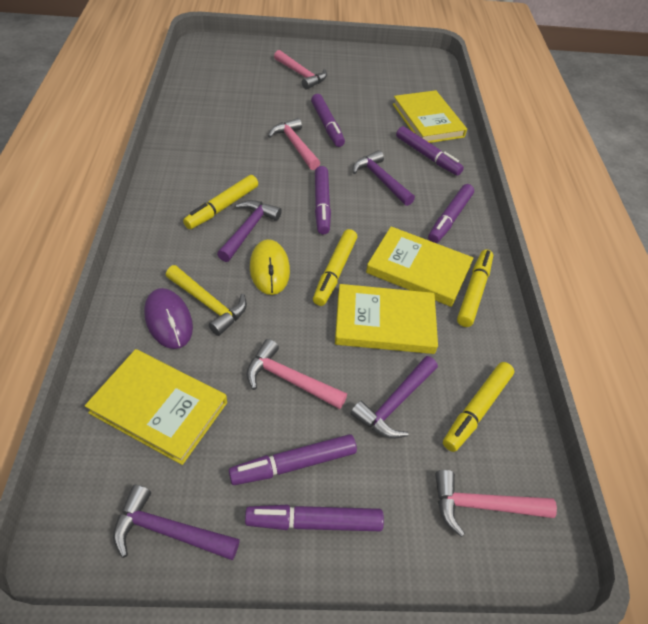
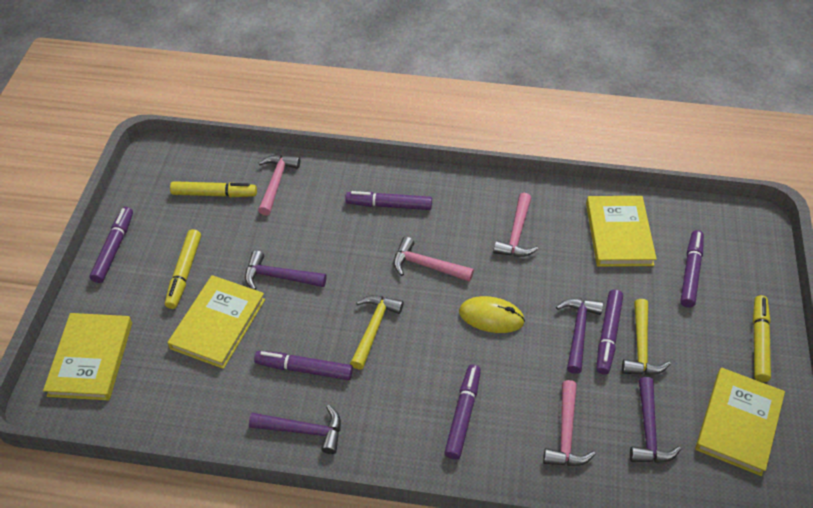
purple mouse: [144,288,193,349] = 1 -> none = 0
yellow hammer: [166,265,247,336] = 1 -> [350,295,403,370] [622,299,671,375] = 2
yellow marker: [183,175,258,229] [313,229,357,306] [443,362,514,452] [457,249,493,327] = 4 -> [165,229,201,309] [170,181,257,197] [753,295,771,382] = 3

